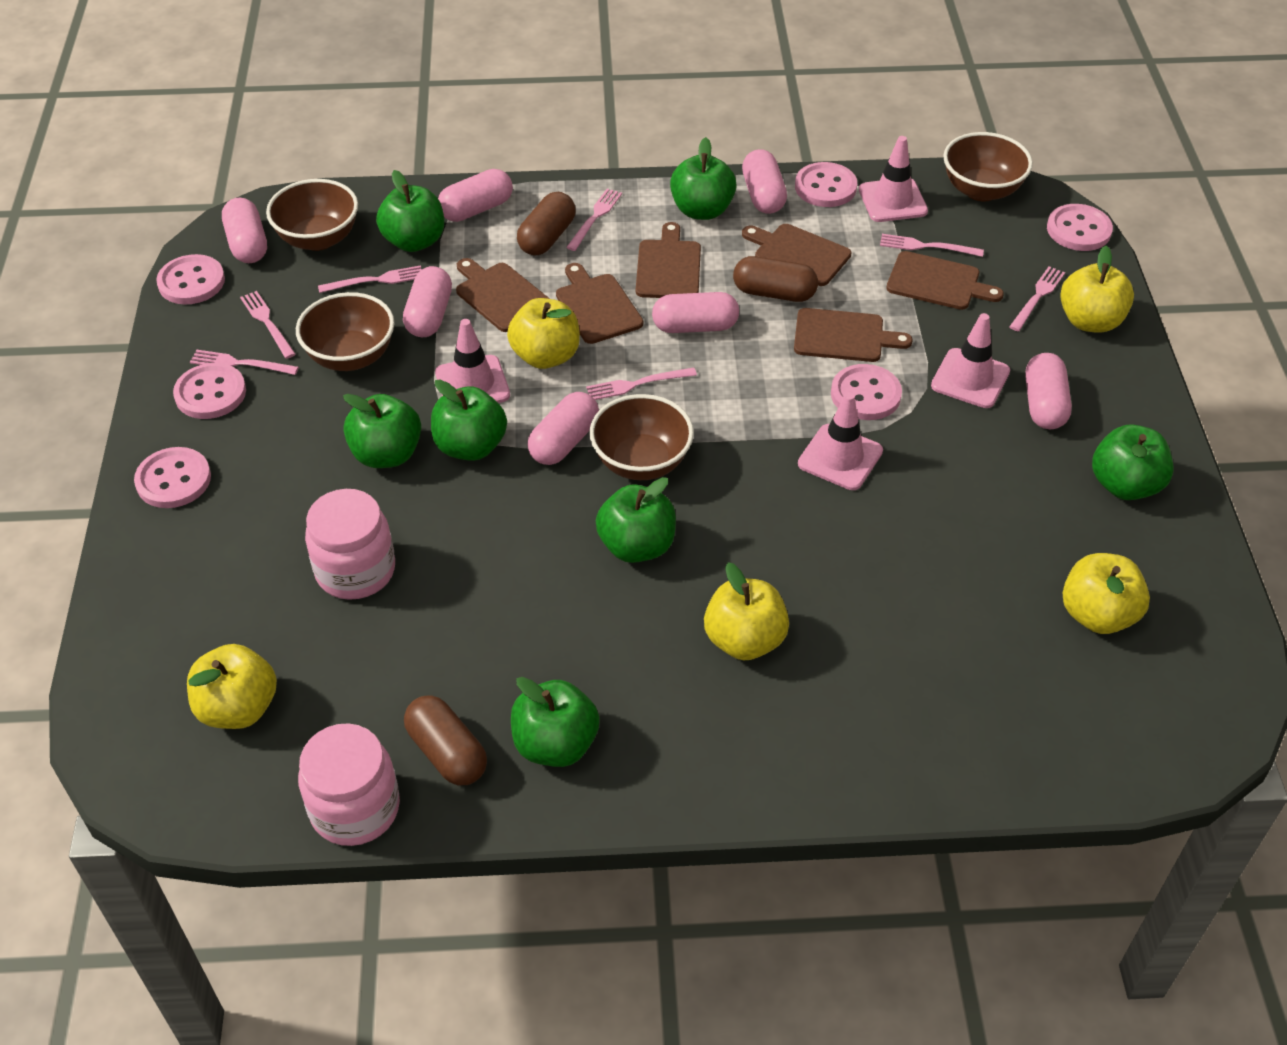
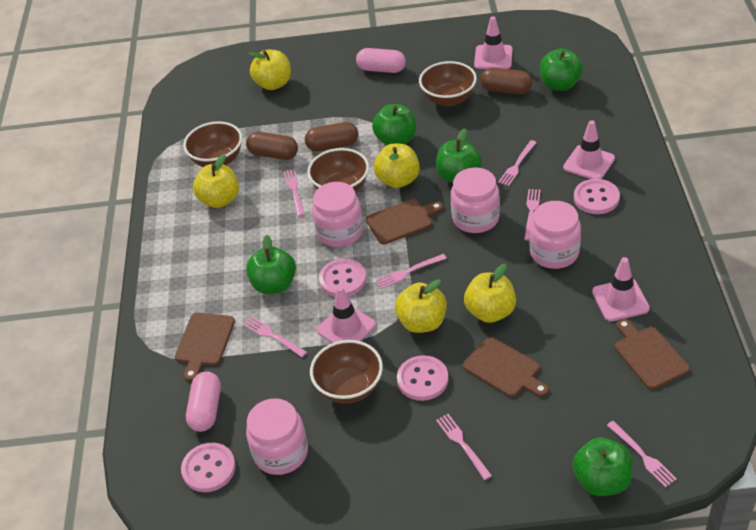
brown cutting board: [456,258,550,332] [556,263,643,344] [636,222,701,298] [742,224,851,286] [794,308,913,362] [886,251,1004,310] = 6 -> [175,313,235,382] [366,199,443,244] [463,337,549,397] [614,319,690,390] = 4
green apple: [343,394,421,468] [376,170,444,252] [431,379,507,461] [511,677,600,767] [596,477,676,563] [670,137,737,220] [1092,424,1174,500] = 7 -> [246,235,296,294] [372,104,416,145] [436,129,482,183] [540,48,583,91] [572,438,633,496] = 5
pink button: [134,447,211,508] [156,254,225,305] [173,363,246,419] [795,162,857,207] [831,364,902,420] [1047,204,1113,251] = 6 -> [181,443,236,492] [319,258,366,297] [397,355,448,401] [574,179,620,214] = 4
pink capsule: [222,198,267,263] [403,266,452,337] [438,169,513,222] [527,392,599,465] [652,292,739,333] [742,149,787,214] [1025,353,1072,429] = 7 -> [186,371,221,432] [356,48,406,73] = 2
pink jar: [298,723,400,846] [305,489,395,600] = 2 -> [246,398,308,475] [312,182,363,247] [451,168,500,233] [529,201,581,269] = 4

